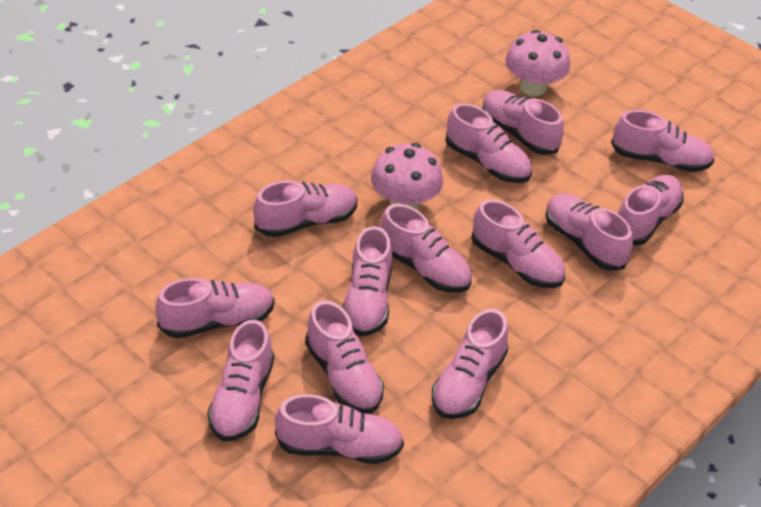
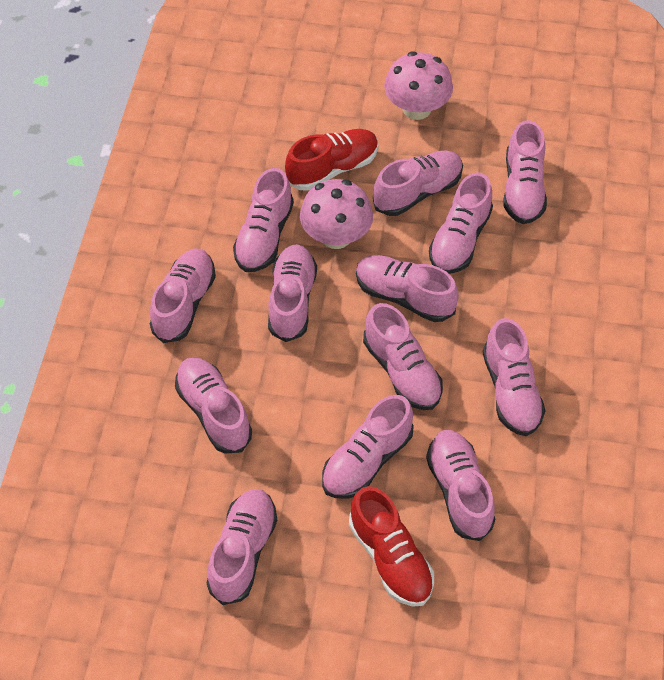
pink shoe: [155,278,274,338] [207,320,274,442] [253,181,358,237] [275,394,404,464] [305,301,384,414] [342,226,392,337] [380,204,472,293] [432,309,508,419] [445,103,532,183] [471,200,566,288] [482,90,564,155] [545,194,633,271] [611,110,714,172] [618,175,684,245] = 14 -> [150,249,216,343] [175,357,252,453] [206,489,277,605] [233,168,294,272] [268,244,317,342] [322,395,414,499] [356,255,459,322] [363,303,443,410] [373,150,463,216] [426,430,495,541] [429,172,493,274] [483,318,546,436] [503,120,547,224] = 13
red shoe: none = 0 -> [285,129,379,191] [349,486,434,607] = 2

